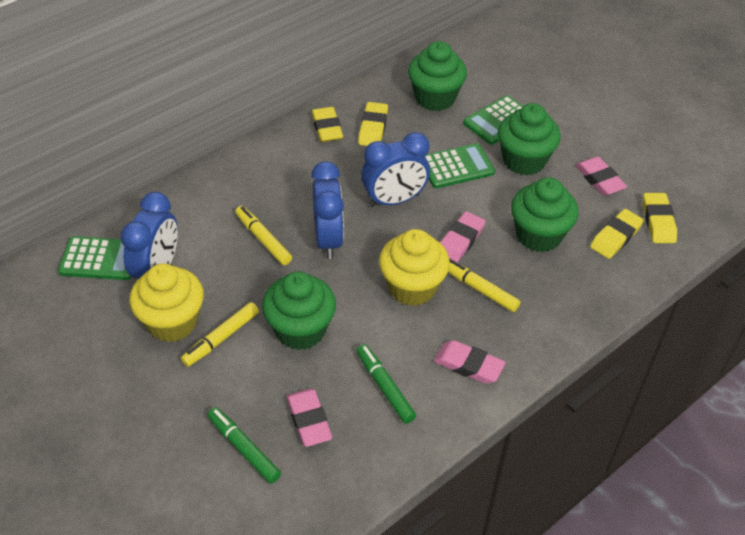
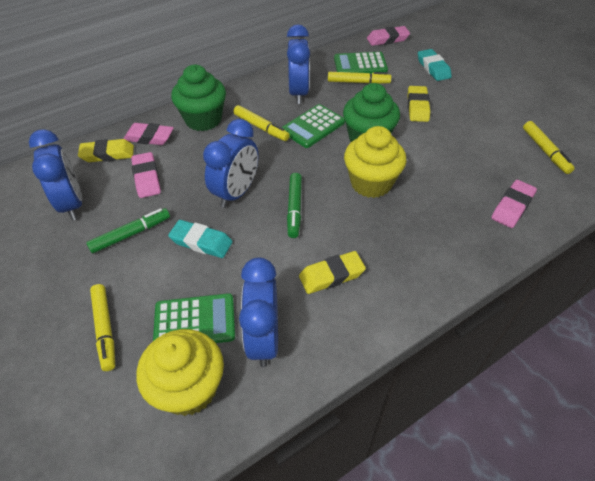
blue clock: [120,192,178,279] [311,161,344,259] [361,132,430,207] = 3 -> [29,129,82,220] [203,119,258,208] [239,257,278,367] [287,24,310,104] = 4
green cupcake: [262,271,336,350] [408,41,467,111] [498,103,561,176] [511,177,579,252] = 4 -> [171,65,226,131] [343,83,400,142] = 2
turquoise eraser: none = 0 -> [168,220,233,258] [418,49,452,81] = 2
yellow eraser: [311,107,343,142] [358,102,388,146] [590,209,644,259] [643,193,677,243] = 4 -> [78,139,134,162] [299,251,366,294] [407,86,430,122] = 3
yellow marker: [181,302,259,367] [235,206,292,265] [448,259,521,312] = 3 -> [90,284,115,371] [233,105,290,141] [328,72,391,84] [523,121,575,174] = 4

